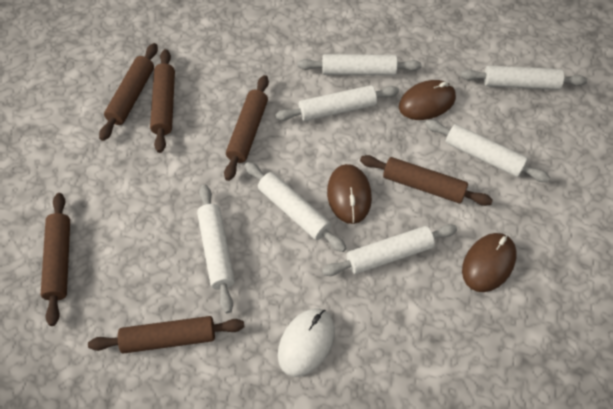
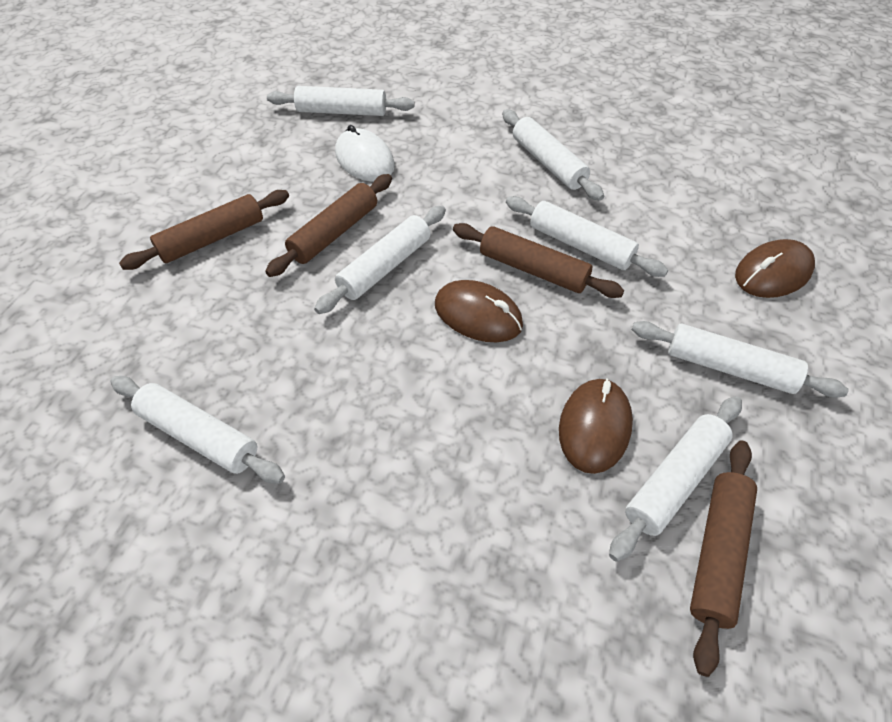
brown rolling pin: [41,193,70,326] [88,316,244,354] [99,43,158,141] [150,49,175,153] [224,75,269,181] [360,155,493,206] = 6 -> [119,190,289,270] [265,174,392,277] [453,223,624,298] [690,441,757,677] = 4

